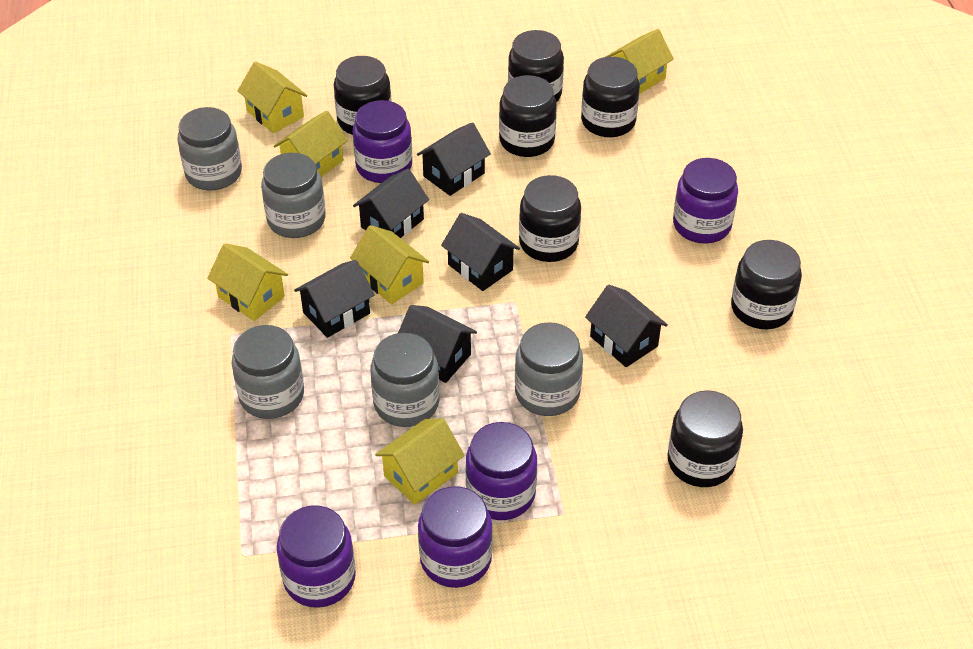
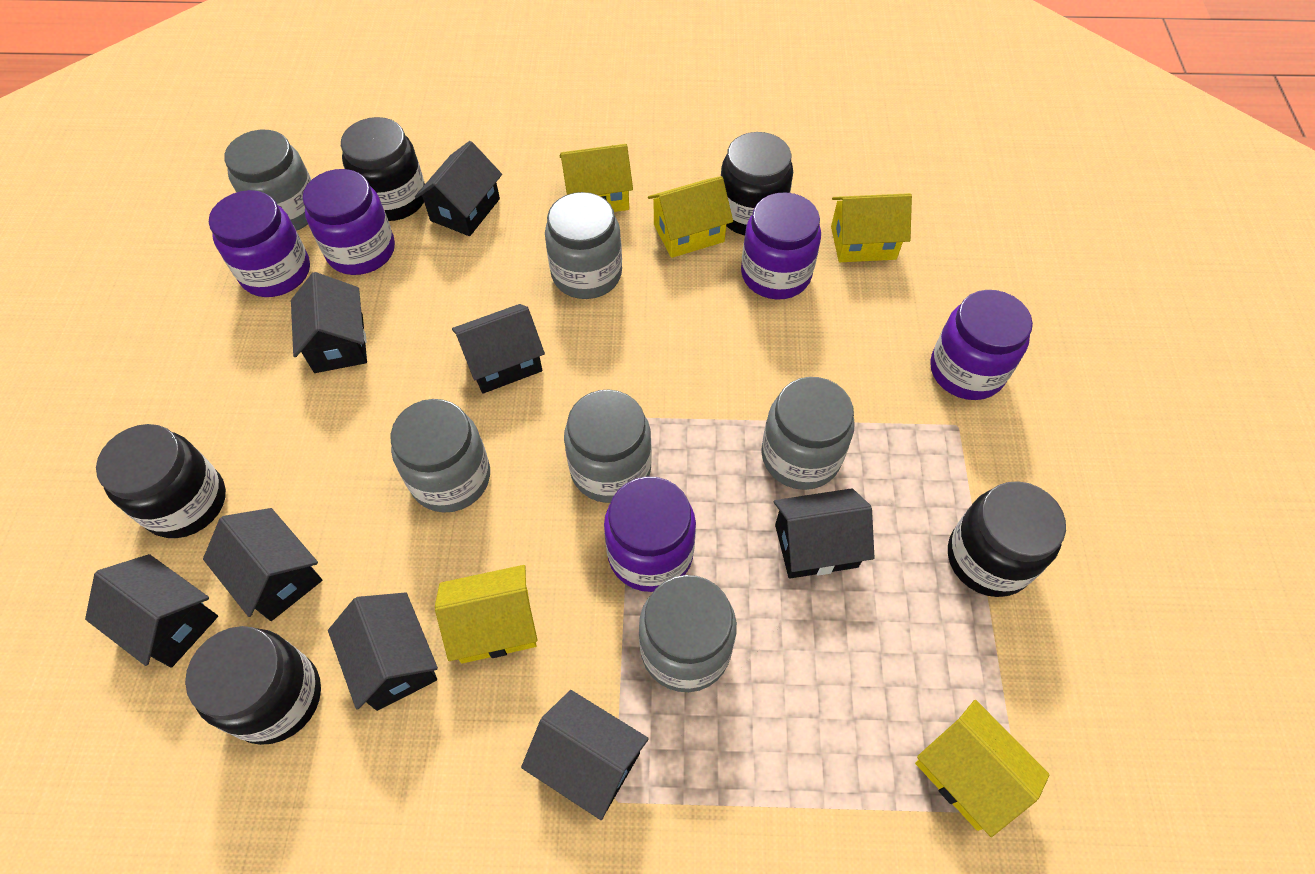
black house: [294,260,375,338] [353,169,429,238] [398,305,477,383] [417,122,491,196] [441,213,520,291] [585,285,668,367] = 6 -> [85,554,218,668] [203,508,322,621] [291,272,367,373] [328,592,438,711] [415,141,502,236] [452,304,545,394] [521,690,649,820] [774,488,875,579] = 8
black jar: [334,56,392,135] [499,75,557,157] [508,30,564,103] [519,175,581,262] [581,57,640,137] [667,390,743,487] [731,240,802,329] = 7 -> [96,424,226,538] [185,626,321,745] [341,117,425,221] [721,132,793,235] [948,481,1066,597] = 5
grey jar: [177,107,242,191] [232,325,304,419] [261,153,326,238] [370,333,440,427] [515,322,583,416] = 5 -> [224,130,312,231] [390,399,490,513] [545,192,622,299] [564,390,652,503] [639,575,737,692] [761,377,854,490] = 6
yellow house: [207,243,288,321] [237,61,307,133] [274,111,348,177] [350,225,429,304] [375,418,465,505] [605,29,674,94] = 6 -> [435,565,538,664] [560,144,633,212] [648,176,733,258] [831,193,912,262] [915,700,1050,837] = 5

